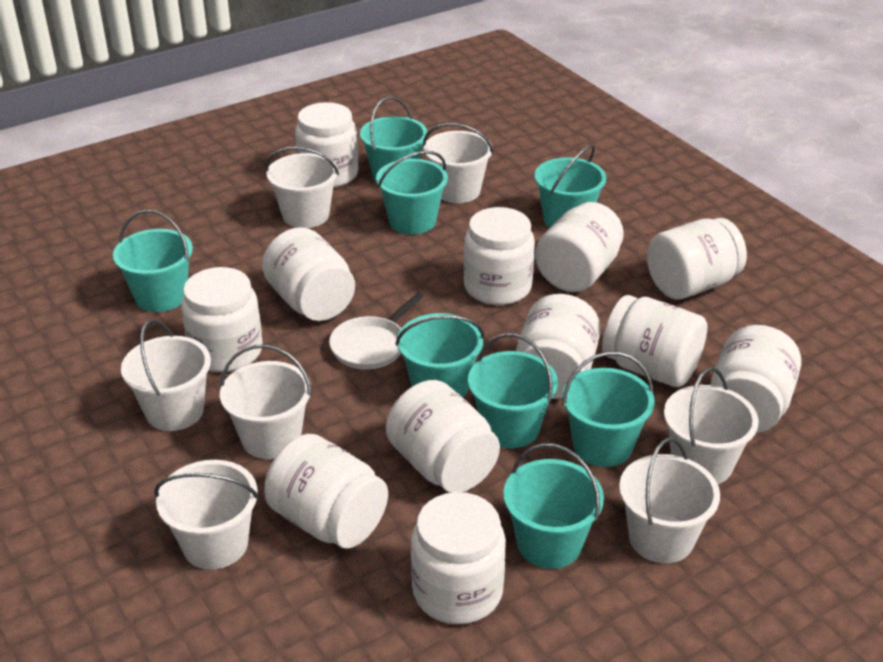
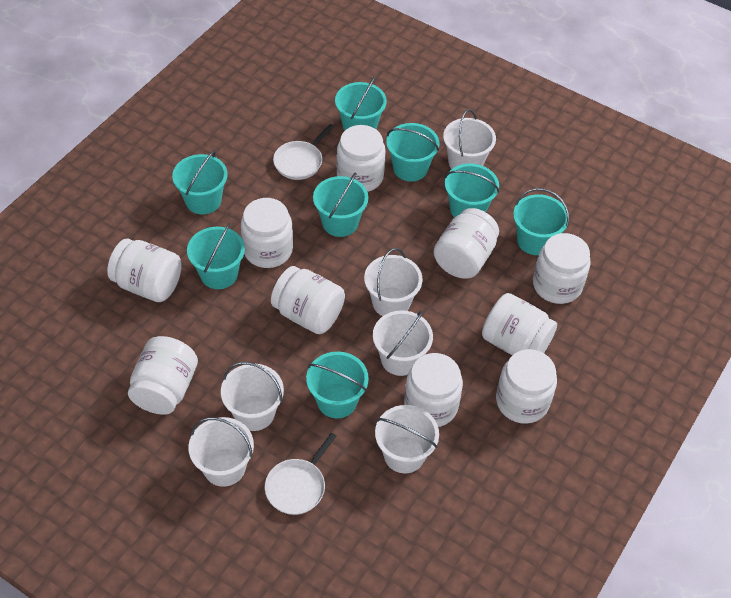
white bucket: [121,320,211,431] [154,460,259,570] [220,344,312,459] [266,147,339,228] [423,123,494,203] [619,437,720,563] [664,367,759,484] = 7 -> [188,417,254,487] [221,362,284,431] [364,248,423,316] [373,310,433,376] [375,405,439,473] [443,109,496,169] = 6
white jar: [181,267,263,372] [262,227,355,321] [264,434,388,549] [295,102,358,188] [386,380,500,493] [411,492,506,624] [464,207,535,305] [516,294,601,399] [535,202,624,292] [602,295,707,387] [647,218,747,300] [710,325,801,433] = 12 -> [107,239,182,302] [128,336,198,415] [241,198,293,268] [271,266,345,334] [336,125,385,192] [404,353,463,427] [434,208,499,279] [482,293,557,355] [496,349,557,424] [533,233,591,304] = 10
white pan: [329,292,423,370] = 1 -> [265,433,336,515] [273,124,334,180] = 2

